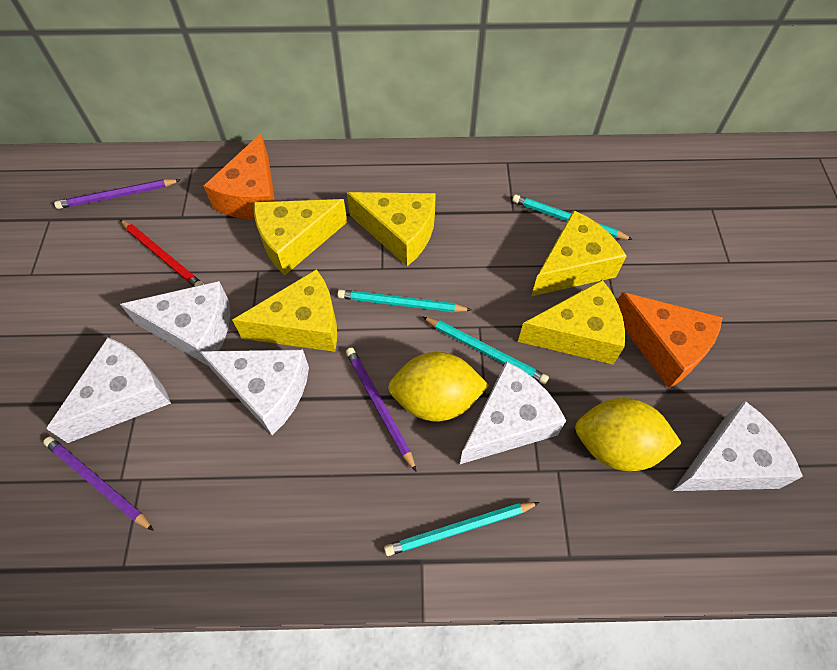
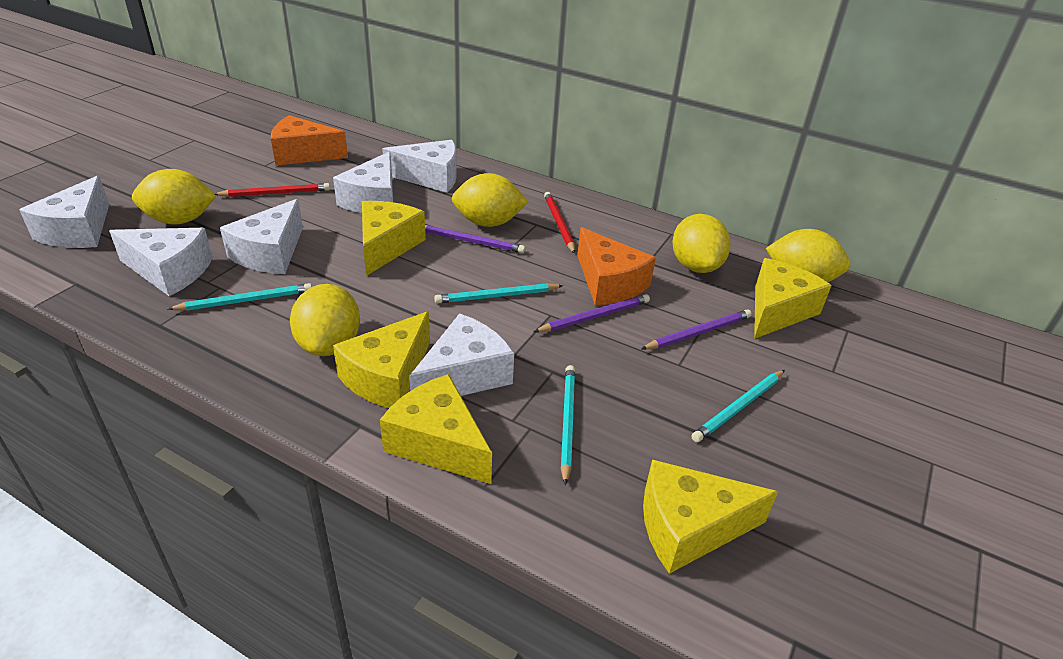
red pencil: [120,219,204,287] = 1 -> [215,183,330,197] [544,192,575,254] = 2
white cheese: [46,337,171,443] [120,281,230,366] [199,349,309,435] [460,361,566,464] [673,400,803,491] = 5 -> [19,176,109,248] [109,228,213,296] [220,199,303,274] [333,151,393,213] [382,140,457,193] [409,313,514,396] = 6
yellow lemon: [388,352,489,422] [575,398,681,471] = 2 -> [132,169,216,225] [290,284,360,356] [452,173,528,227] [672,214,731,273] [766,229,850,282] = 5

